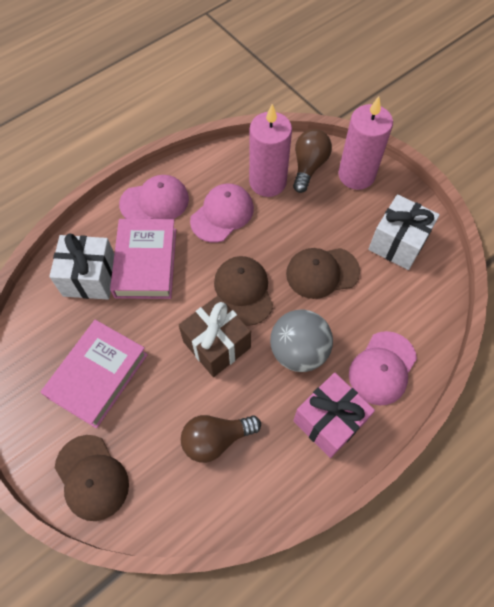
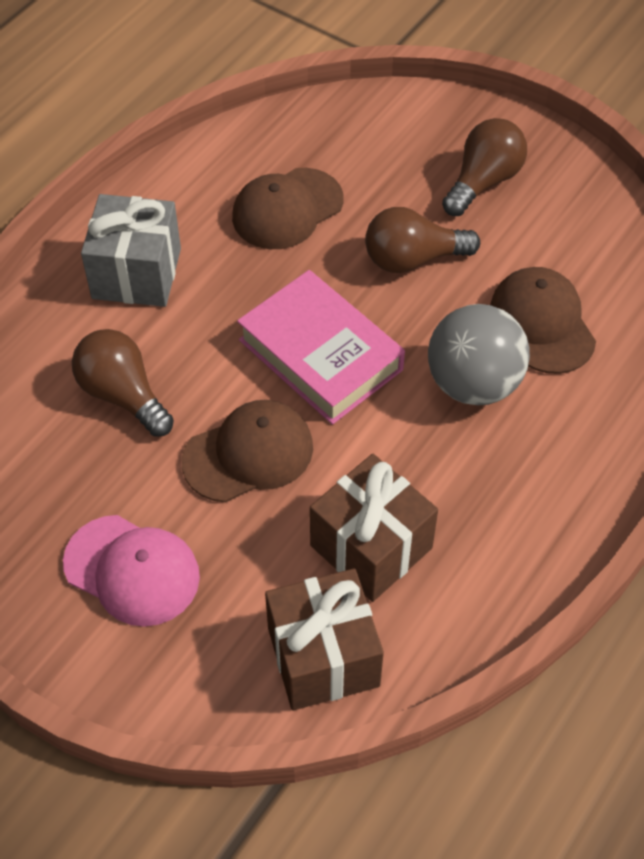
brown gift: [179,295,251,377] = 1 -> [265,568,384,710] [310,454,438,602] = 2
brown light bulb: [181,415,261,463] [293,129,332,193] = 2 -> [72,329,174,437] [365,207,480,273] [442,118,527,216] = 3
grey gift: none = 0 -> [81,194,181,307] = 1
pink book: [41,320,148,429] [110,219,176,299] = 2 -> [237,270,405,425] = 1
pink candle: [249,104,292,197] [338,96,393,190] = 2 -> none = 0
pink cap: [119,175,189,219] [190,184,254,243] [349,331,417,405] = 3 -> [63,515,200,627] = 1
pink gift: [293,373,375,458] = 1 -> none = 0
white gift: [49,234,114,300] [368,194,440,270] = 2 -> none = 0

